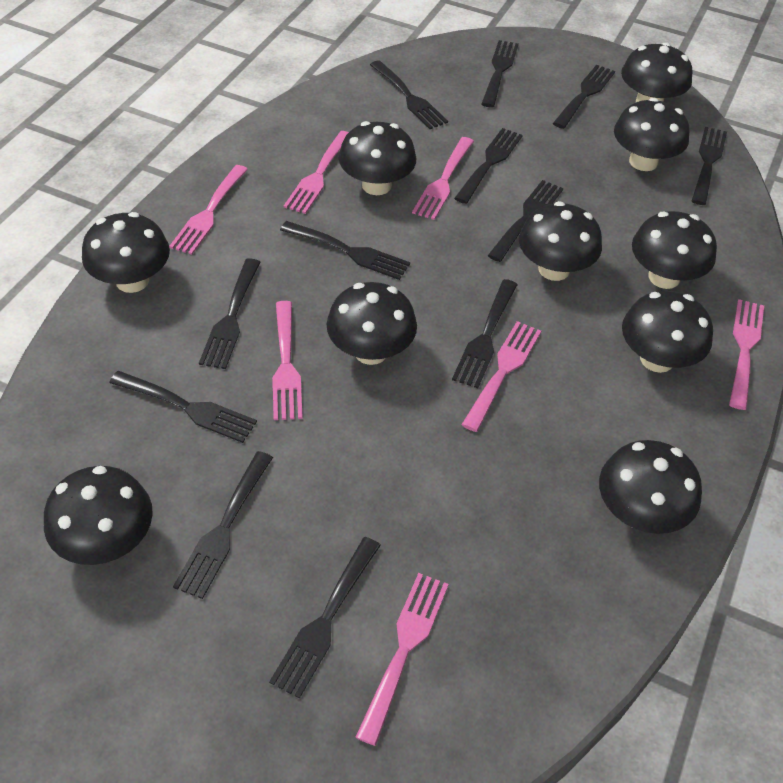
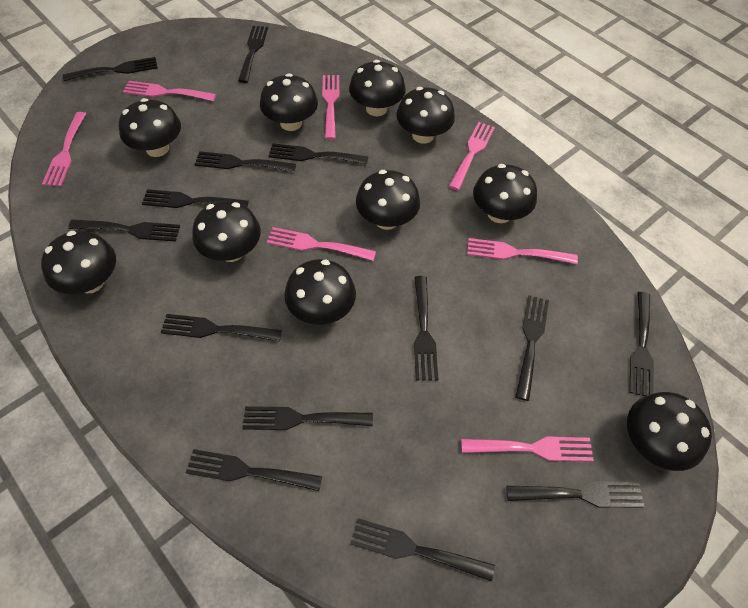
black fork: [109,371,257,443] [173,451,273,599] [199,258,260,369] [269,537,381,699] [280,221,410,280] [370,60,448,129] [452,279,518,388] [454,128,523,204] [482,40,519,107] [488,180,563,262] [553,65,615,129] [692,127,727,205] = 12 -> [63,57,158,81] [68,220,180,242] [142,189,249,208] [161,314,282,342] [186,449,322,491] [194,151,296,172] [238,26,268,83] [242,406,373,430] [268,143,368,165] [350,518,495,582] [414,276,439,380] [506,481,644,507] [515,295,549,401] [629,292,654,396] = 14

